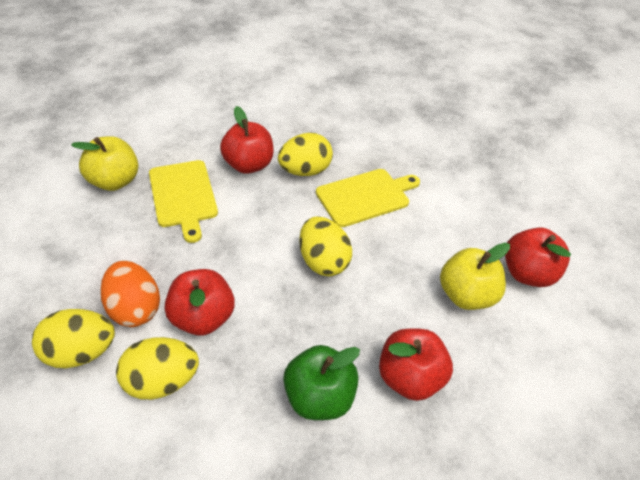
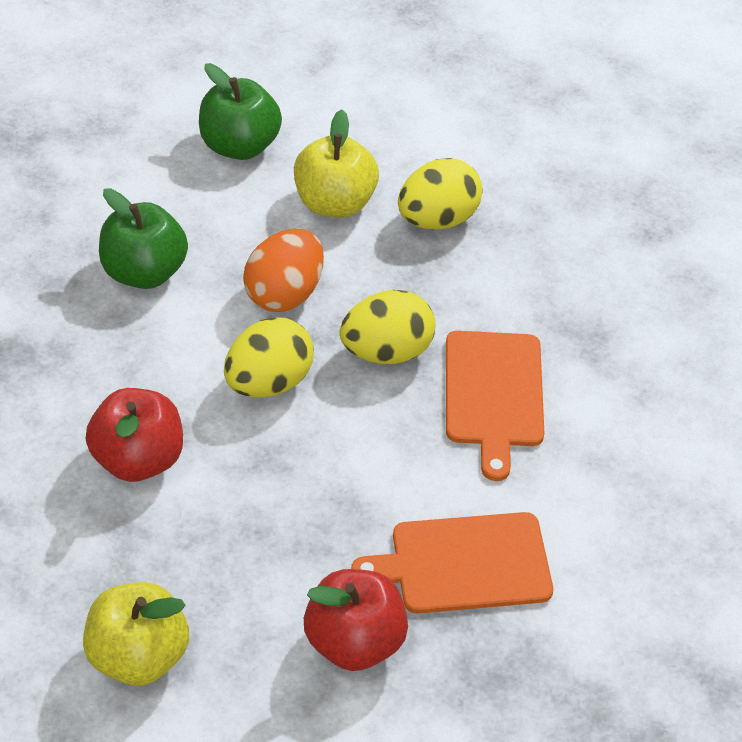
green apple: [283,345,360,420] = 1 -> [99,188,188,289] [199,63,282,160] = 2
orange cutting board: none = 0 -> [351,512,553,613] [446,331,545,481] = 2
red apple: [165,269,235,336] [220,106,274,174] [379,328,453,401] [505,227,571,287] = 4 -> [86,388,183,482] [304,569,408,671] = 2
yellow cutting board: [149,160,218,243] [316,169,420,227] = 2 -> none = 0
yellow egg: [32,309,115,369] [116,337,199,400] [278,133,333,176] [299,216,352,276] = 4 -> [224,317,314,398] [340,290,436,364] [398,158,482,229] = 3

